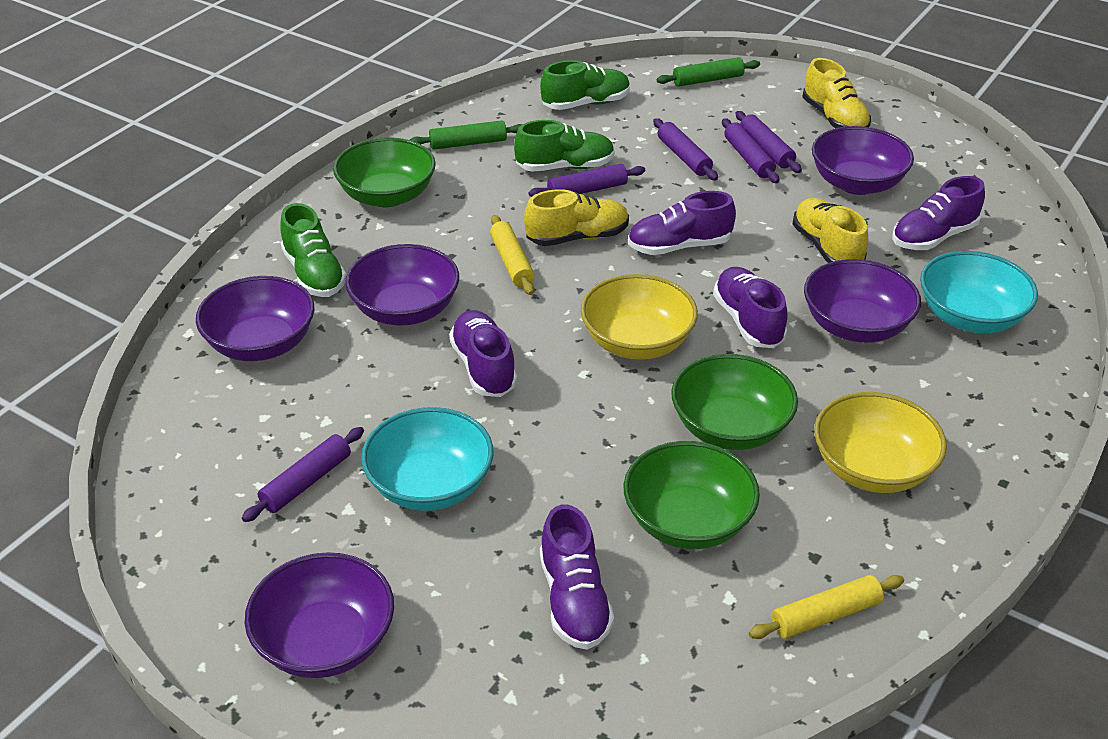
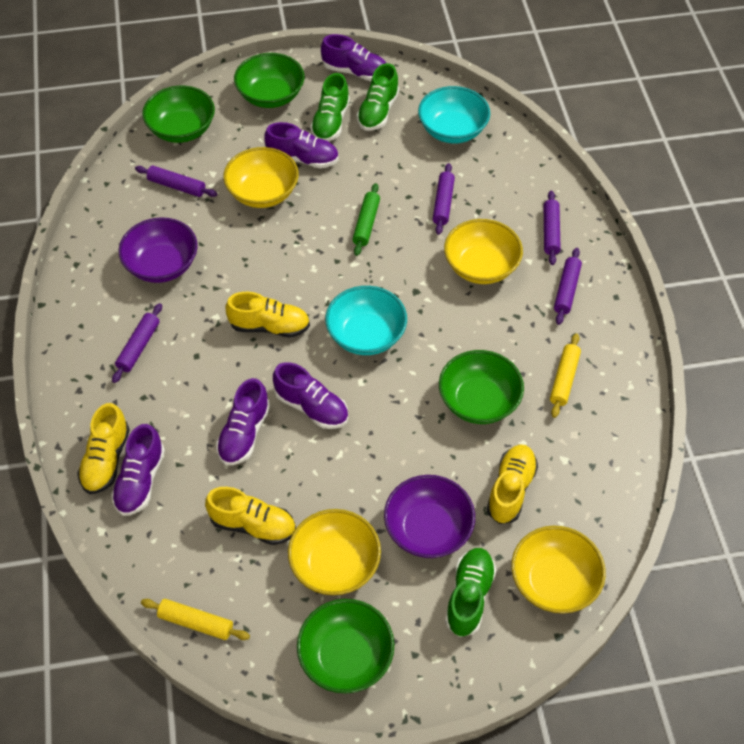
green bowl: [333,138,436,207] [623,441,760,549] [671,354,798,450] = 3 -> [142,86,215,143] [234,53,304,108] [297,599,394,694] [439,350,524,424] = 4
green rolling pin: [410,120,522,150] [657,57,760,87] = 2 -> [353,183,380,256] = 1
purple bowl: [196,276,314,361] [245,552,394,678] [345,244,459,326] [804,259,921,343] [812,126,914,195] = 5 -> [119,217,198,283] [384,475,475,558] = 2
yellow bowl: [580,274,698,359] [814,392,947,493] = 2 -> [223,147,299,208] [288,509,381,595] [444,219,523,284] [511,526,606,614] = 4
yellow shoe: [524,189,629,246] [793,198,868,263] [803,58,871,128] = 3 -> [77,403,130,494] [205,487,296,545] [225,292,310,338] [487,445,538,524] = 4

